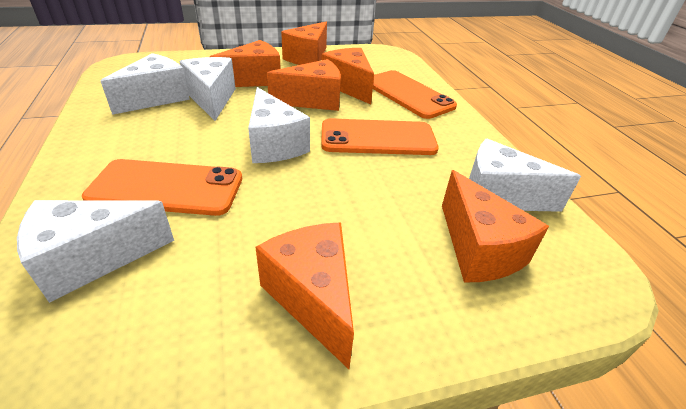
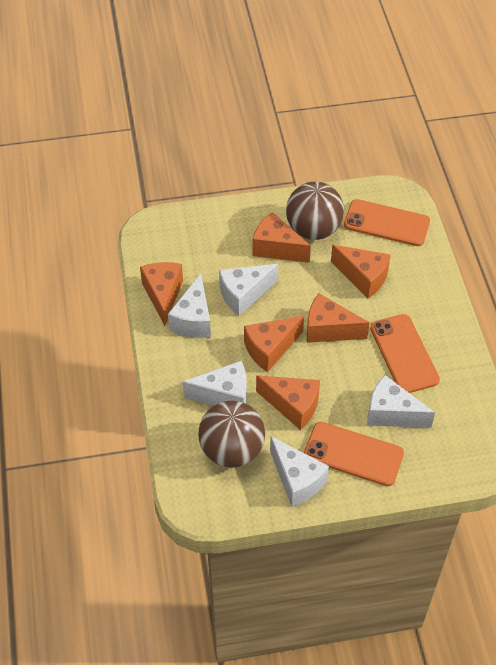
brown ball: none = 0 -> [198,400,265,468] [286,182,344,240] = 2

